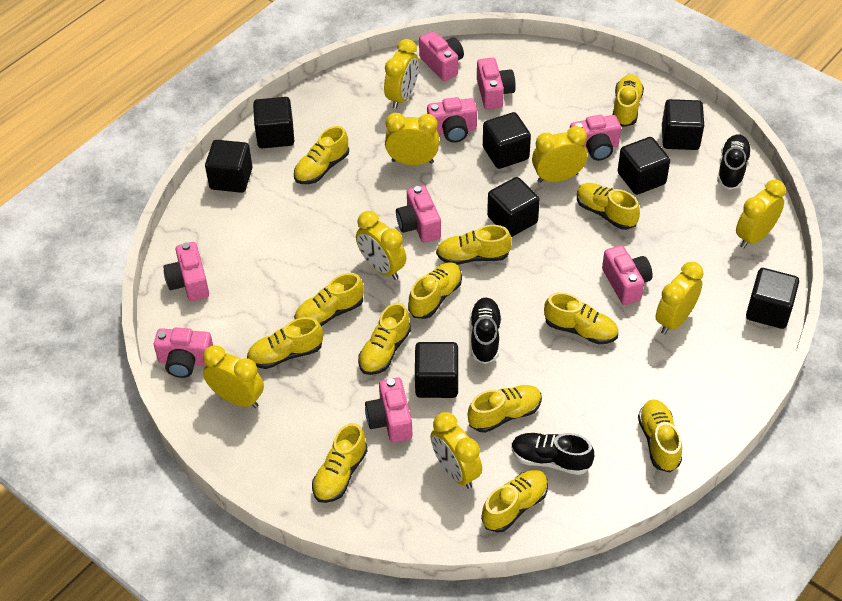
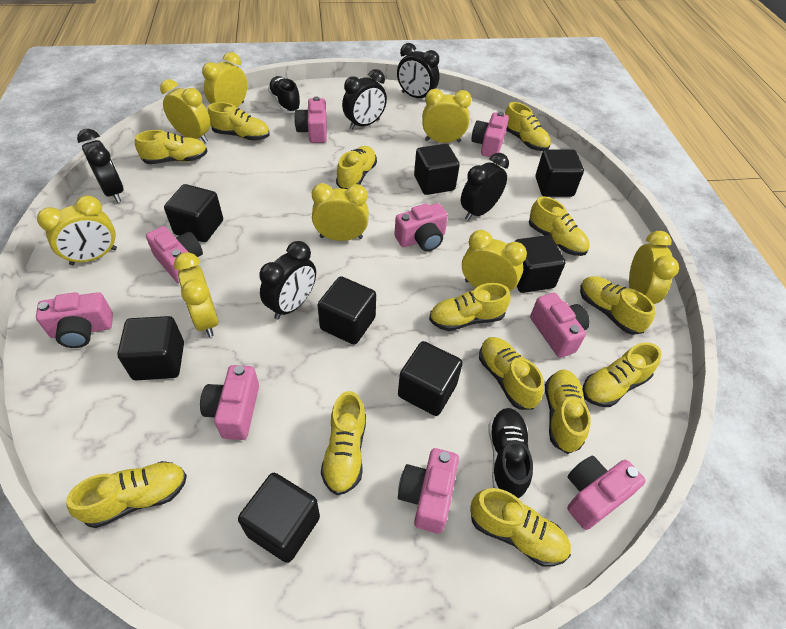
black clock: none = 0 -> [77,129,124,203] [259,241,316,320] [342,69,387,130] [397,43,440,98] [461,153,509,220] = 5
black shoe: [470,298,502,364] [511,433,594,475] [717,134,752,190] = 3 -> [268,76,302,113] [488,408,533,498] = 2

